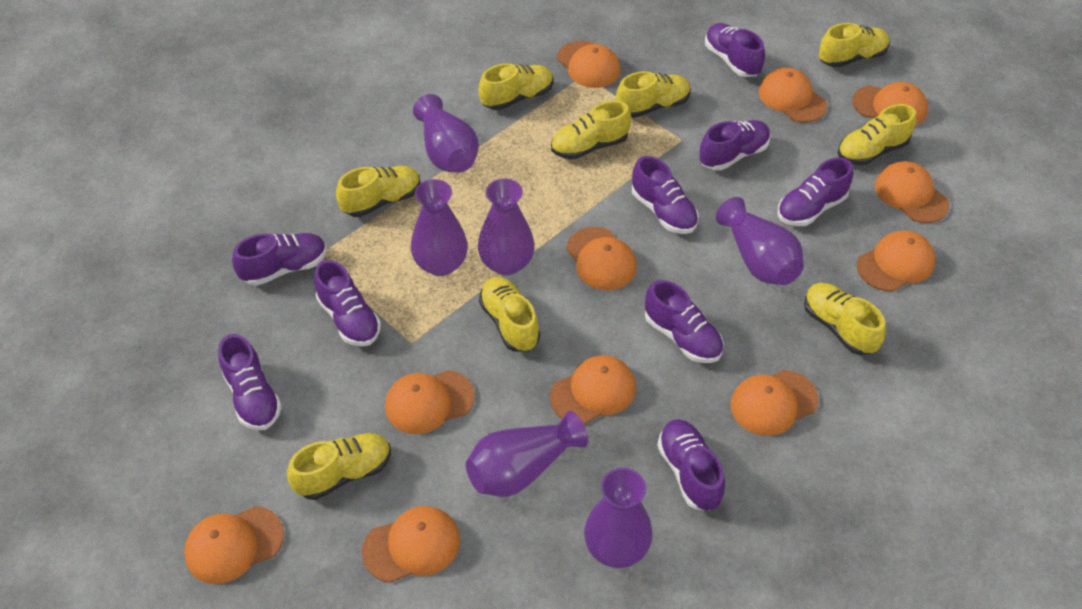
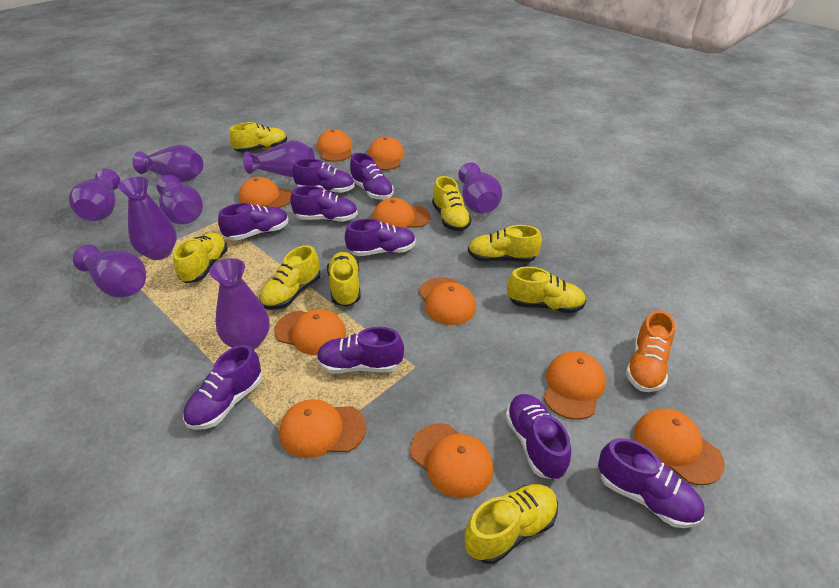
orange cap: [184,506,284,584] [362,506,460,583] [385,370,475,434] [550,355,636,424] [557,41,620,88] [566,227,637,290] [730,370,818,436] [759,68,827,122] [852,82,928,126] [857,230,936,292] [875,161,950,223] = 11 -> [238,177,292,208] [274,309,346,355] [279,399,366,458] [317,129,352,162] [368,137,404,170] [372,198,430,228] [410,423,493,499] [419,277,476,325] [543,351,606,420] [634,408,725,485] = 10
orange shoe: none = 0 -> [626,310,675,392] = 1
purple vase: [411,179,468,276] [413,94,479,173] [466,411,588,497] [478,178,535,276] [584,468,653,568] [716,197,804,285] = 6 -> [69,169,121,221] [73,245,146,298] [118,176,177,260] [132,145,203,182] [157,175,203,224] [209,258,270,350] [243,141,315,177] [458,162,502,214] = 8
yellow shoe: [287,433,391,500] [336,166,421,217] [479,63,553,110] [479,277,540,352] [551,101,631,160] [616,71,691,118] [804,283,886,355] [819,23,890,68] [838,104,916,165] = 9 -> [173,233,228,283] [230,122,287,152] [260,245,320,310] [327,252,361,306] [432,176,472,231] [465,484,558,564] [468,225,542,262] [507,267,586,313] = 8

